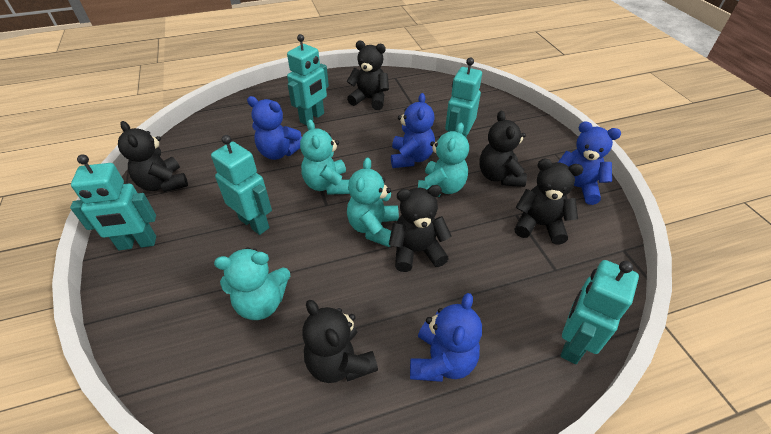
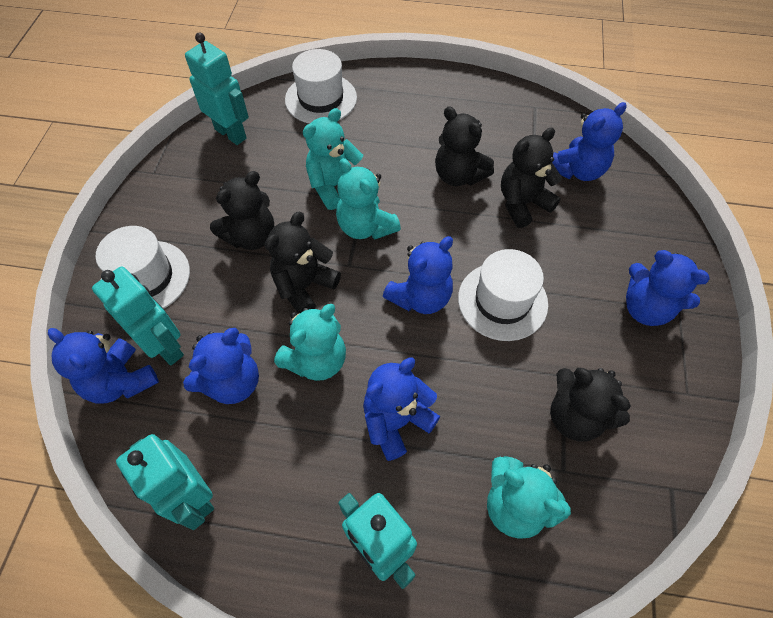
black teddy bear: [118,121,188,192] [303,300,378,383] [347,41,389,110] [389,185,451,272] [479,110,527,187] [515,159,583,244] = 6 -> [210,171,274,250] [265,212,341,314] [435,106,494,186] [501,128,562,228] [550,368,631,442] = 5
blue teddy bear: [247,96,302,160] [391,93,435,168] [410,293,482,382] [558,121,621,205] = 4 -> [48,328,159,404] [183,328,259,404] [363,358,440,461] [383,236,453,314] [552,102,627,181] [626,250,710,326] = 6
turquoise robot: [70,154,156,250] [211,135,272,235] [287,34,329,125] [445,57,482,137] [561,260,639,364] = 5 -> [92,267,184,366] [116,434,214,530] [185,32,249,145] [338,493,417,589] = 4
white hat: none = 0 -> [96,226,190,309] [285,49,357,124] [458,249,548,341] = 3

